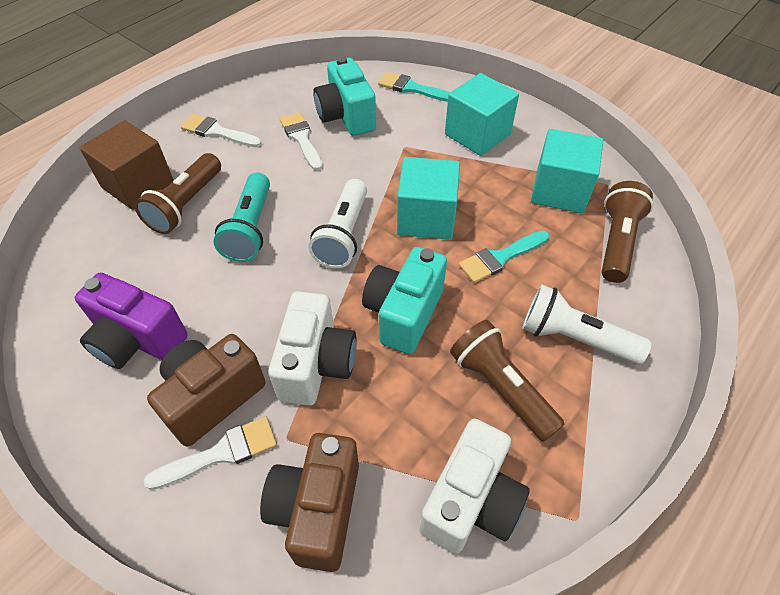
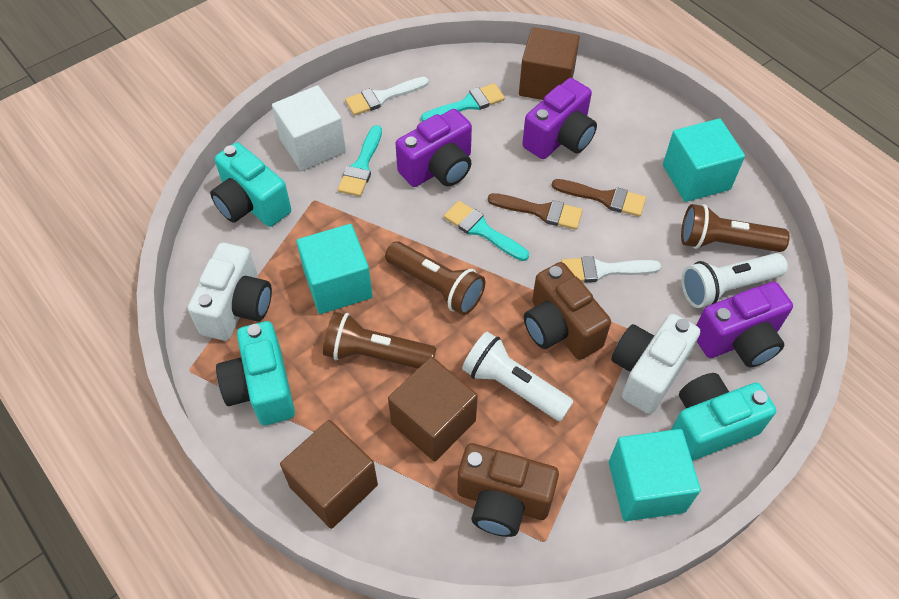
brown brush: none = 0 -> [488,193,583,230] [552,179,646,217] = 2
brown cube: [80,120,174,210] = 1 -> [280,420,378,529] [388,357,478,462] [519,27,580,100] = 3
purple camera: [75,273,187,369] = 1 -> [396,109,472,187] [522,78,597,159] [696,282,793,367] = 3
turquoise brush: [378,72,450,102] [459,230,549,283] = 2 -> [338,125,382,197] [421,83,505,122] [444,201,529,261] = 3
turquoise camera: [313,56,376,136] [362,247,447,354] = 2 -> [210,142,291,227] [216,321,295,425] [671,373,776,461] = 3
turquoise flashlight: [213,172,270,262] = 1 -> none = 0
white brush: [144,416,277,490] [181,114,262,147] [280,112,323,171] = 3 -> [345,77,429,116] [561,256,661,282] = 2
white cube: none = 0 -> [272,85,346,171] = 1

